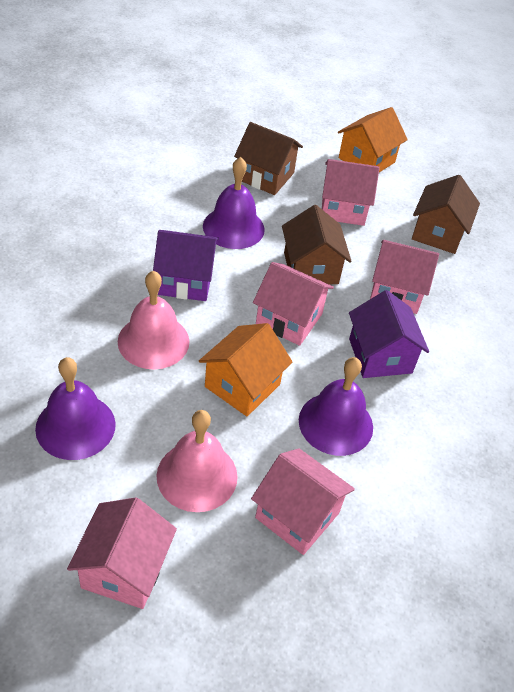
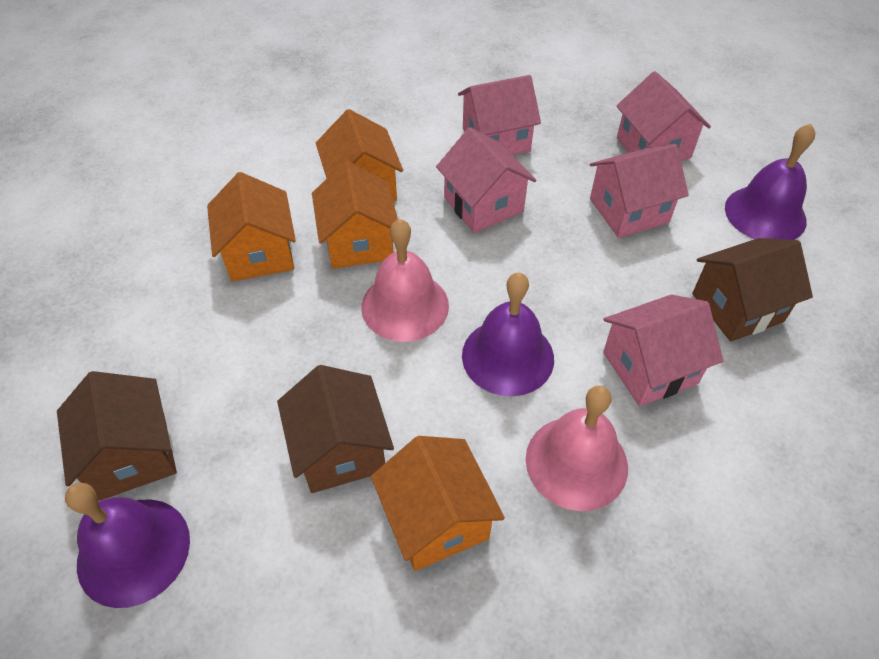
orange house: [199,323,293,416] [338,107,408,172] = 2 -> [207,172,296,282] [312,161,398,269] [316,109,403,202] [371,436,505,571] = 4
purple house: [153,230,219,301] [349,290,429,378] = 2 -> none = 0

